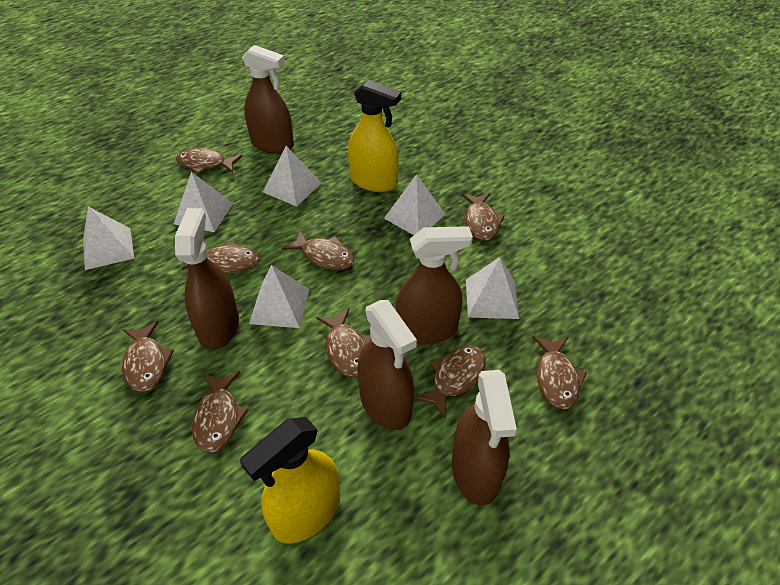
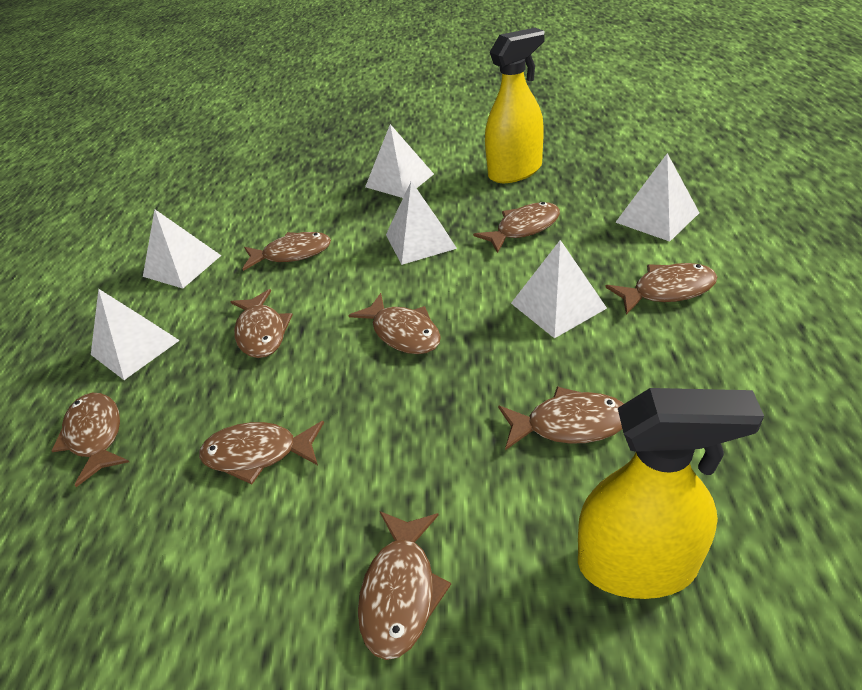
brown spray bottle: [175,208,239,350] [242,45,294,154] [357,300,417,430] [396,226,473,345] [452,370,517,505] = 5 -> none = 0

